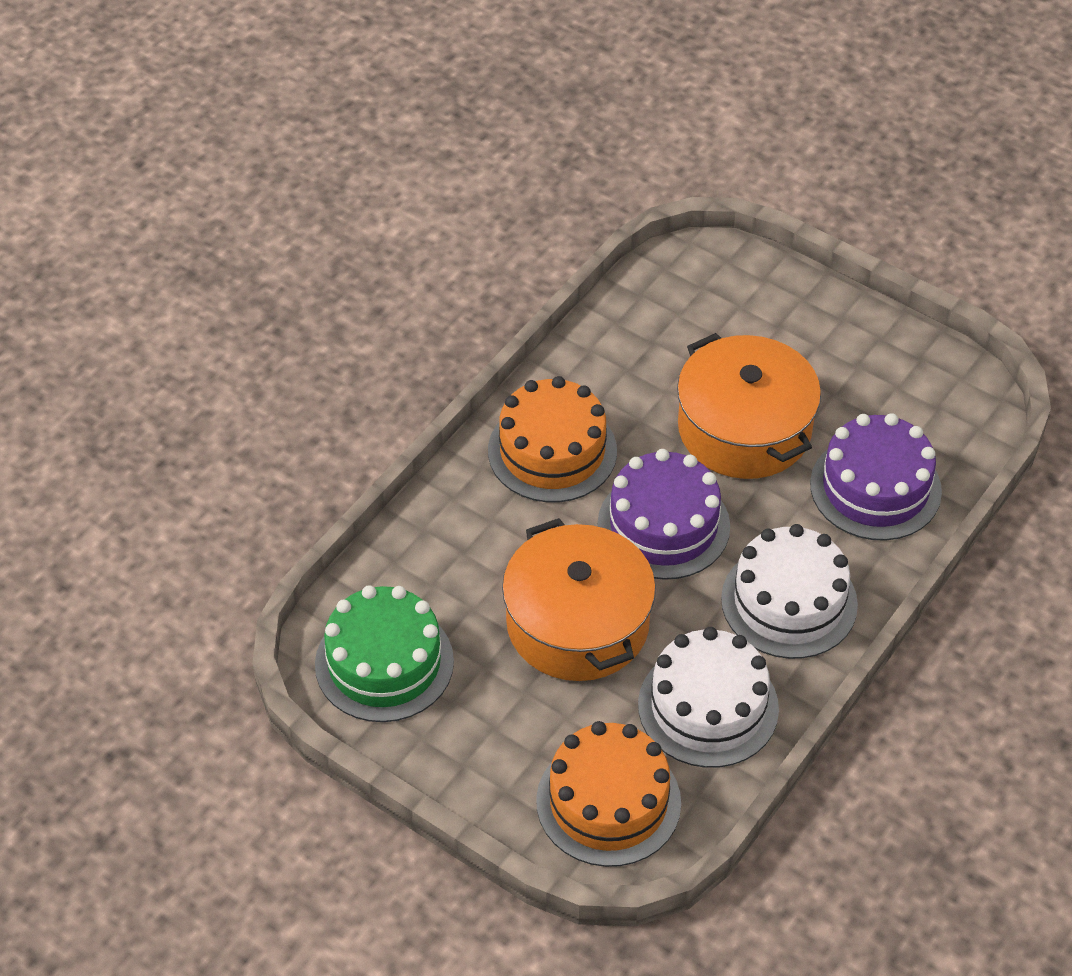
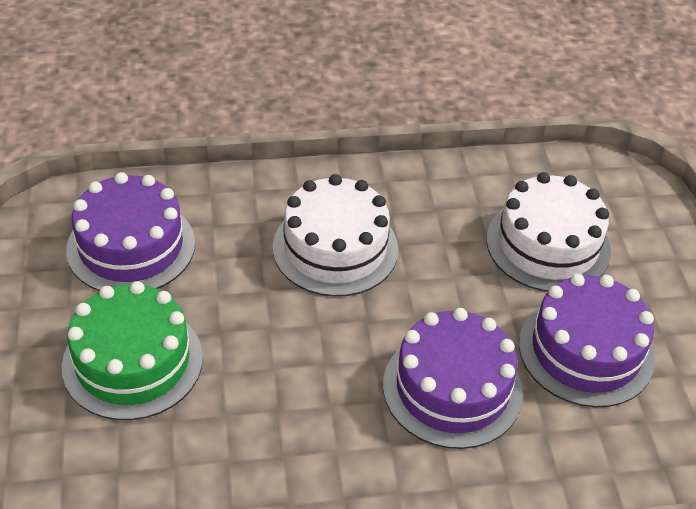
orange cake: [488,376,617,502] [536,721,681,867] = 2 -> none = 0
orange pot: [502,518,656,681] [677,333,821,479] = 2 -> none = 0
purple cake: [597,449,730,580] [810,413,942,541] = 2 -> [66,172,195,291] [383,308,523,449] [519,273,655,407] = 3

